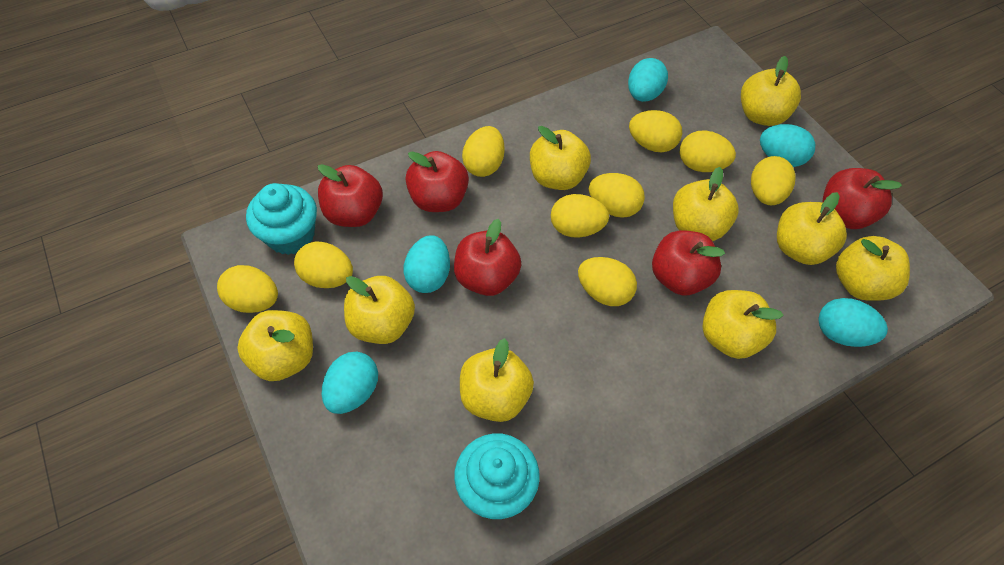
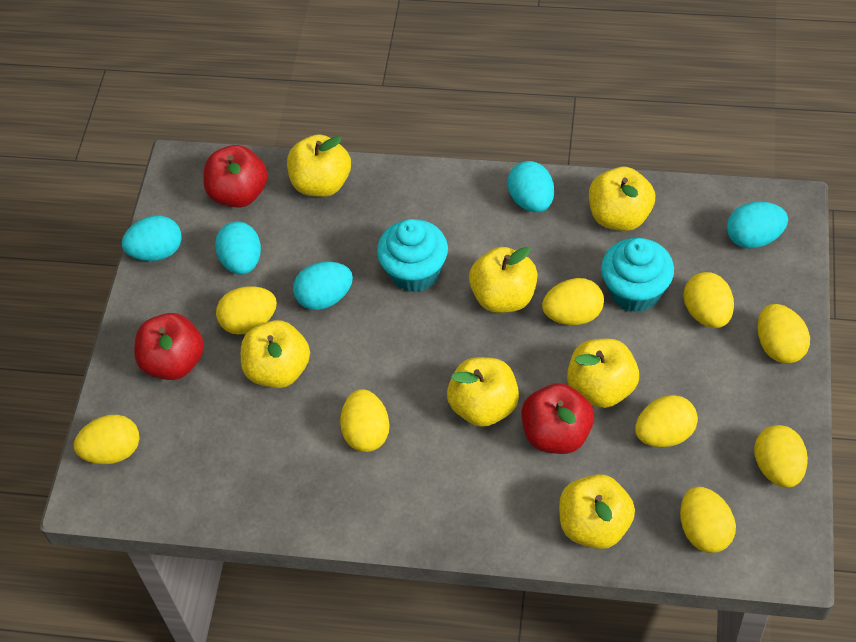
red apple: [318,164,383,227] [405,151,469,212] [454,219,521,296] [652,230,725,295] [822,168,902,229] = 5 -> [134,313,204,380] [203,145,268,208] [521,383,594,454] = 3
yellow apple: [237,310,313,381] [344,276,415,344] [460,338,534,422] [530,126,591,190] [673,167,739,241] [702,290,784,359] [741,56,801,126] [777,192,847,265] [836,236,910,301] = 9 -> [241,320,310,388] [287,134,351,197] [447,357,519,427] [469,247,538,313] [559,474,635,549] [567,338,639,408] [589,167,655,231] = 7

